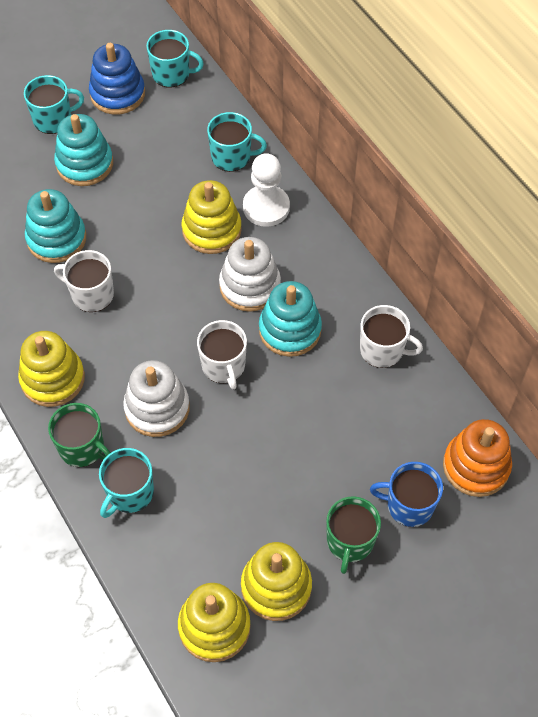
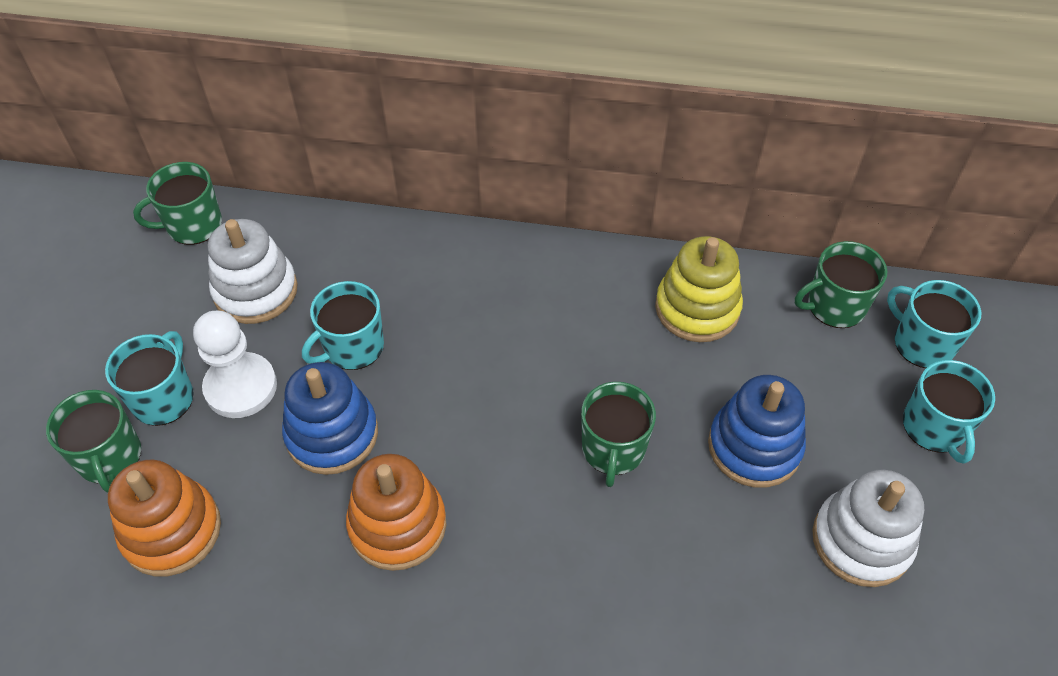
blue mug: [370,462,443,527] = 1 -> none = 0
blue stacking toy: [89,43,145,115] = 1 -> [282,362,378,475] [708,375,806,488] = 2
green mug: [48,403,111,467] [326,496,381,574] = 2 -> [46,390,141,493] [133,162,222,245] [581,382,656,487] [795,241,887,328] = 4
orange stacking toy: [443,419,512,497] = 1 -> [108,460,221,576] [346,454,446,571] = 2
turquoise stacking toy: [25,189,86,263] [54,114,113,186] [259,281,322,357] = 3 -> none = 0
white mug: [54,250,114,312] [197,320,247,390] [360,305,423,368] = 3 -> none = 0
yellow stacking toy: [18,331,85,407] [178,583,251,662] [182,180,242,254] [241,542,312,621] = 4 -> [655,236,743,342] = 1

